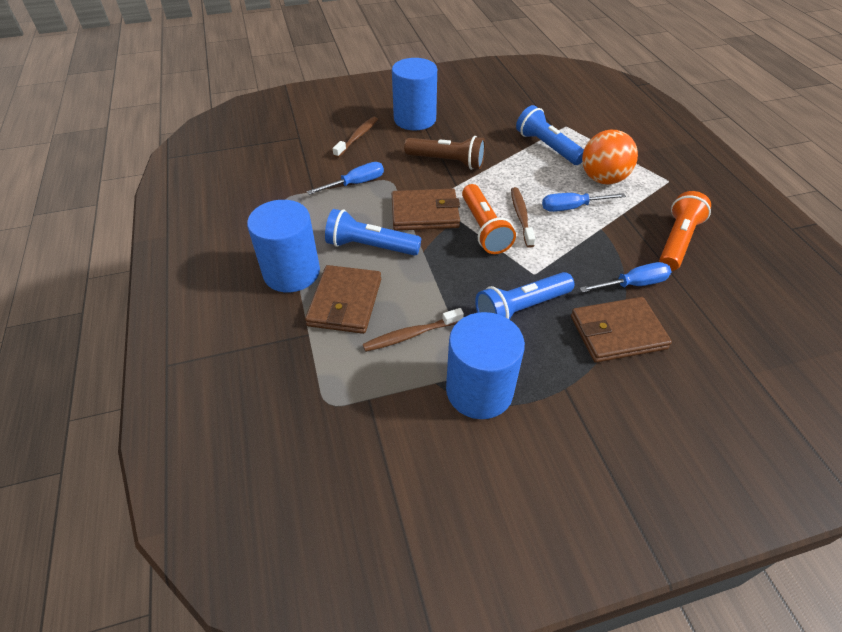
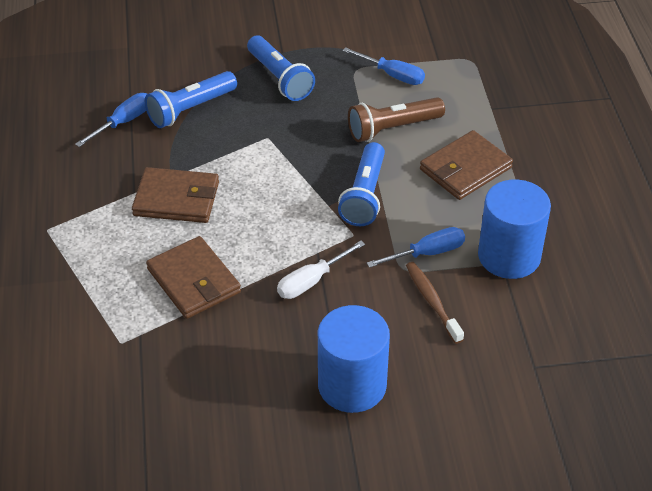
blue cylinder: [247,200,320,292] [392,58,437,131] [446,312,525,419] = 3 -> [318,305,390,413] [478,180,551,279] = 2
brown toothbrush: [333,117,378,158] [363,308,464,352] [511,187,536,248] = 3 -> [406,262,464,344] = 1
orange ball: [582,130,638,185] = 1 -> none = 0
orange flashlight: [462,184,516,254] [659,191,711,271] = 2 -> none = 0
white screwdriver: none = 0 -> [277,241,365,299] = 1

